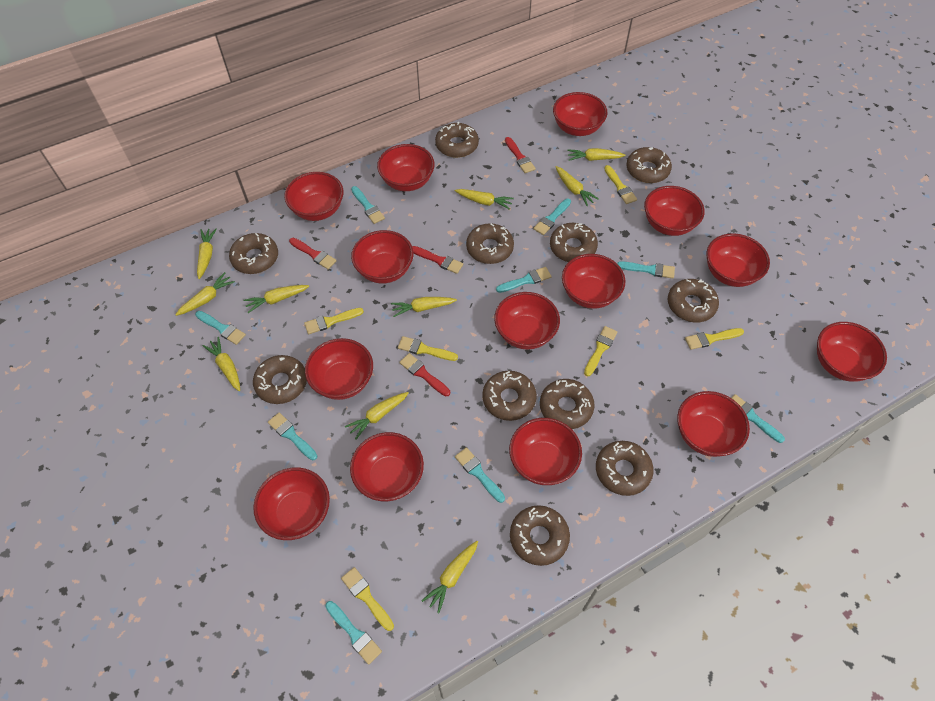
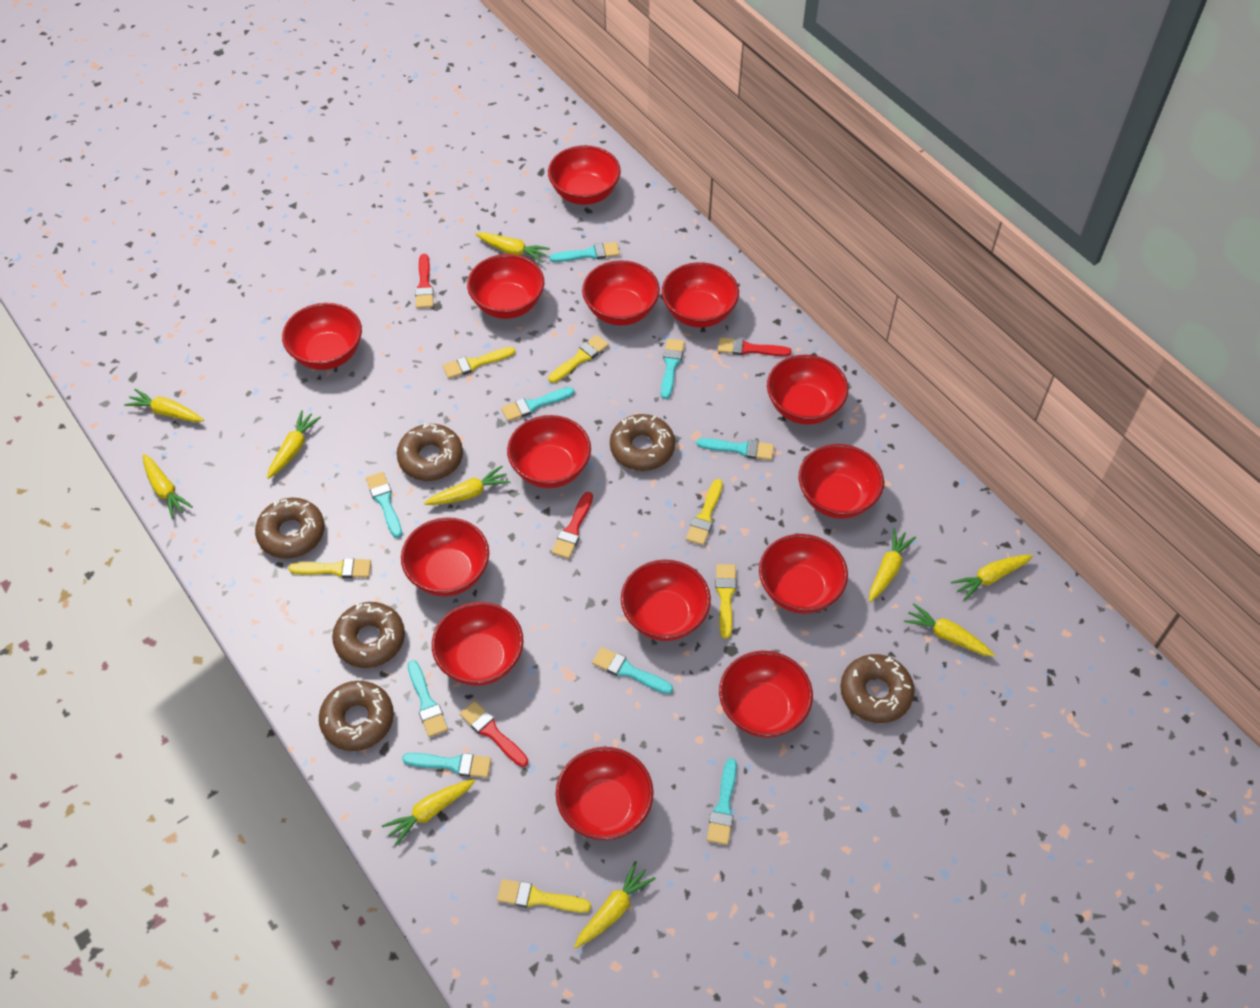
brown donut: [229,233,278,274] [253,355,307,404] [435,122,479,158] [466,223,514,264] [482,371,537,421] [510,505,570,566] [540,379,595,429] [550,223,598,262] [596,441,654,496] [627,147,672,183] [668,279,719,323] = 11 -> [255,498,325,559] [319,681,394,751] [332,602,405,668] [397,423,463,481] [610,414,675,471] [840,654,915,723] = 6

